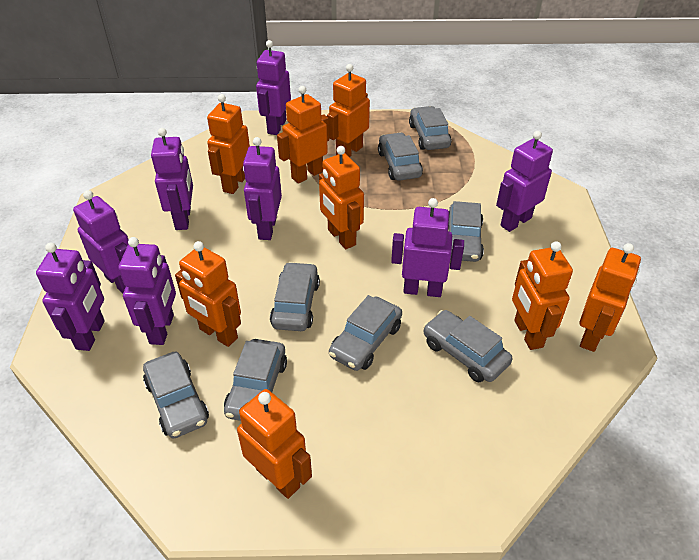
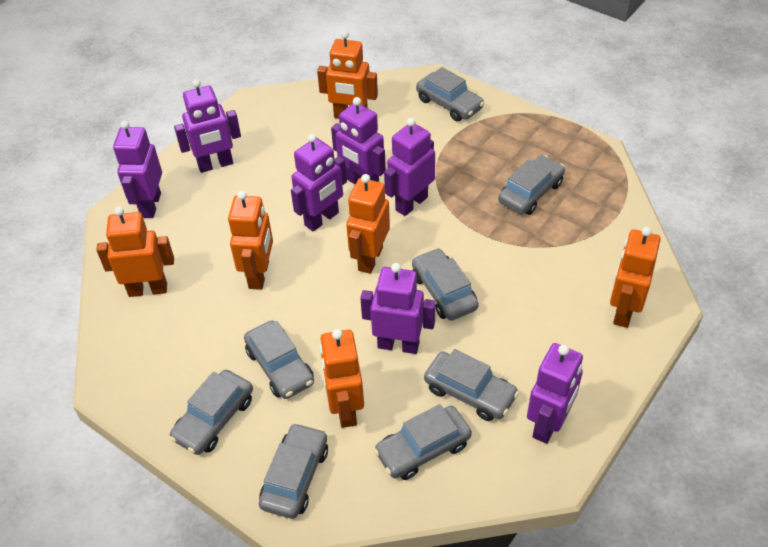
orange robot: [175,241,241,347] [207,94,250,194] [237,389,312,499] [277,86,329,183] [319,146,364,249] [327,64,370,157] [512,241,573,350] [579,243,641,352] = 8 -> [96,206,174,297] [228,191,273,290] [317,31,378,119] [320,329,364,428] [346,174,390,274] [610,227,661,328] = 6
purple robot: [36,243,105,351] [73,190,129,294] [118,237,176,345] [151,128,193,230] [243,137,282,240] [256,40,291,135] [391,198,464,297] [496,131,553,232] = 8 -> [113,120,162,218] [174,79,241,173] [291,134,347,232] [331,97,386,184] [360,263,436,354] [384,118,435,216] [527,343,583,444] = 7

